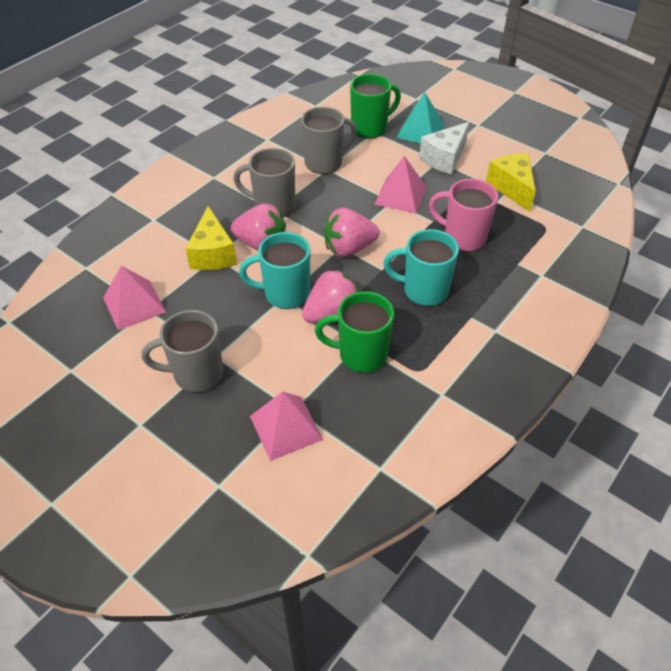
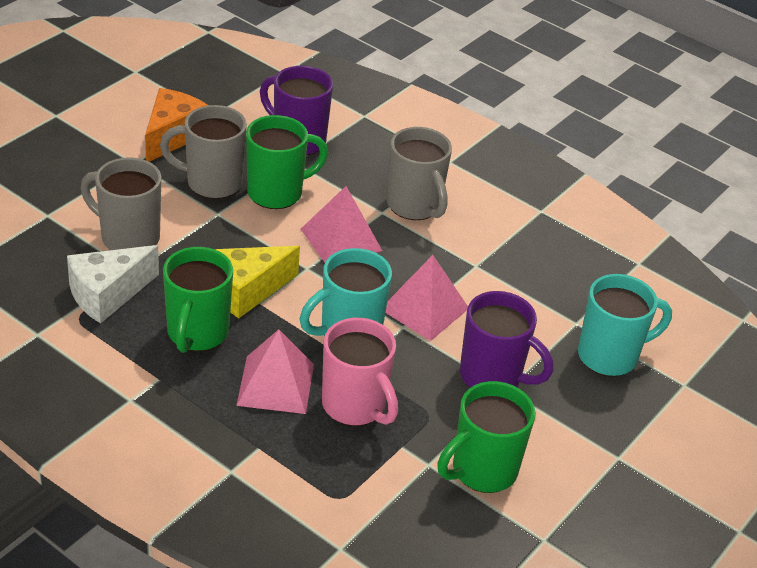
green mug: [315,291,394,373] [350,74,401,139] = 2 -> [163,247,233,353] [246,115,328,209] [437,381,535,493] = 3
orange cheese: none = 0 -> [145,88,208,162] = 1
pink strawberry: [231,203,286,251] [302,269,359,324] [324,208,380,257] = 3 -> none = 0
purple mug: none = 0 -> [260,66,333,155] [460,291,553,388] = 2
turquoise pyramid: [396,92,444,144] = 1 -> none = 0
yellow cheese: [185,206,237,270] [486,153,536,212] = 2 -> [215,246,300,319] = 1

